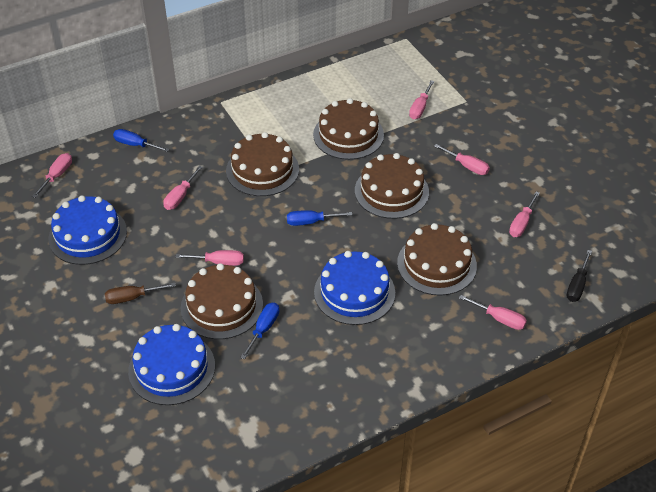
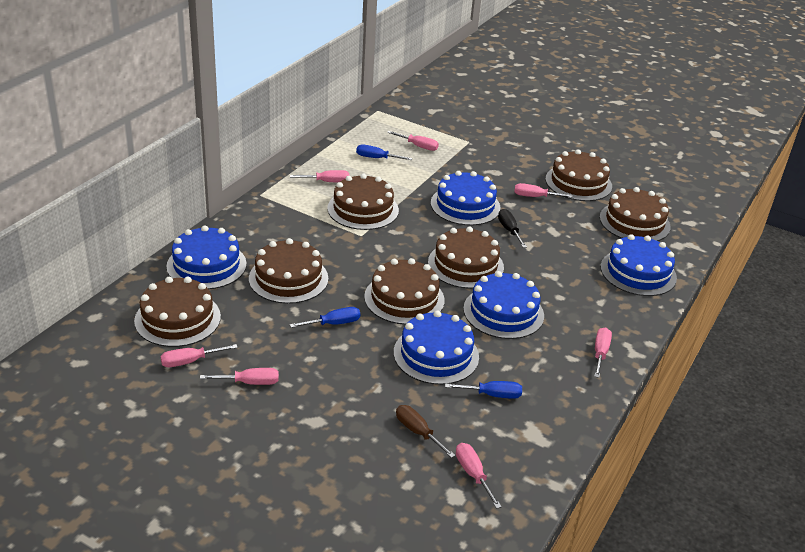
blue cake: [48,195,127,265] [128,324,215,405] [314,251,395,325] = 3 -> [166,225,247,289] [394,311,479,385] [431,171,501,226] [463,271,544,339] [601,234,677,296] = 5
brown cake: [181,263,263,339] [226,132,299,196] [313,98,384,160] [355,153,429,219] [397,223,477,296] = 5 -> [134,277,221,347] [249,238,328,304] [327,174,399,230] [364,258,445,325] [428,227,504,289] [545,149,612,201] [600,187,671,241] = 7

